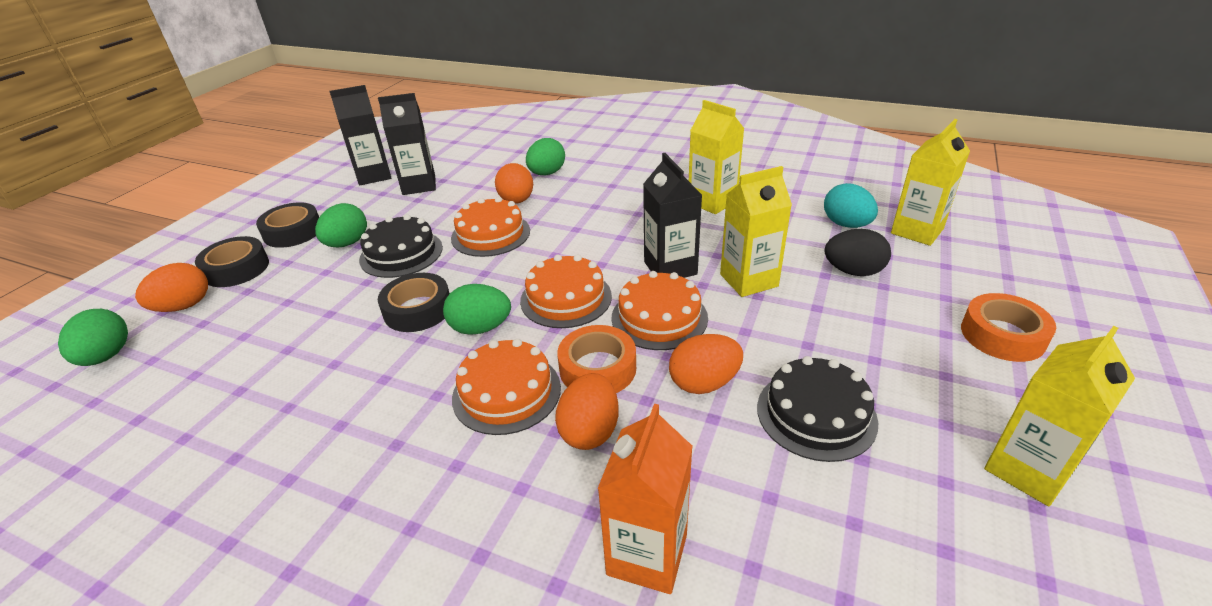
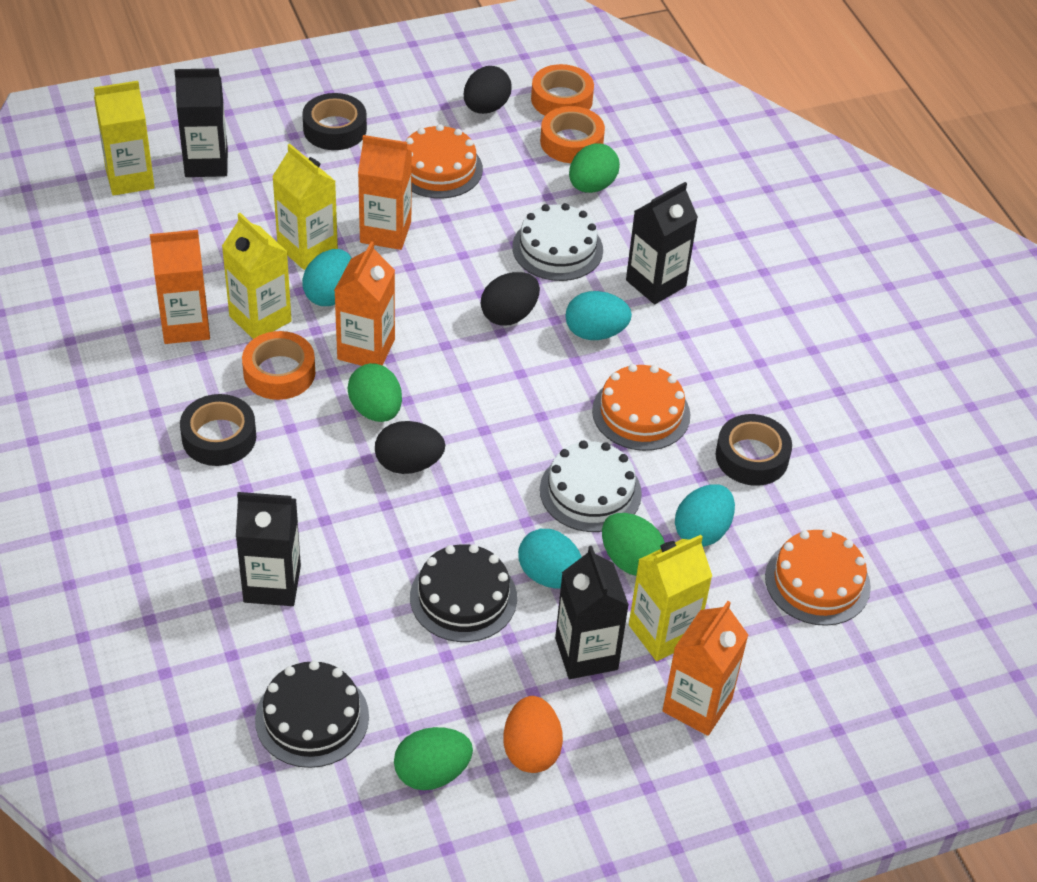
black carton: [329,85,391,185] [378,93,436,195] [643,153,702,278] = 3 -> [174,68,228,177] [236,492,301,606] [555,546,629,679] [626,182,698,304] = 4
black egg: [825,229,891,276] = 1 -> [375,421,445,474] [464,66,512,114] [481,272,540,326] = 3
orange cake: [451,197,530,257] [452,339,561,435] [520,254,612,328] [612,271,708,350] = 4 -> [405,124,483,199] [592,364,690,451] [765,529,871,626] = 3
orange carton: [597,404,693,594] = 1 -> [150,230,210,344] [335,241,395,366] [358,135,412,250] [662,601,748,736] = 4
orange egg: [135,263,208,312] [495,163,533,204] [555,373,619,450] [669,334,743,394] = 4 -> [503,696,563,773] = 1
orange tape: [557,325,636,393] [961,293,1056,362] = 2 -> [242,331,315,400] [531,64,594,116] [540,106,605,163] = 3
turquoise egg: [824,183,878,228] = 1 -> [302,249,352,306] [518,529,582,589] [565,291,632,340] [675,484,735,547] = 4
white cake: none = 0 -> [512,203,603,281] [540,440,642,532] = 2

